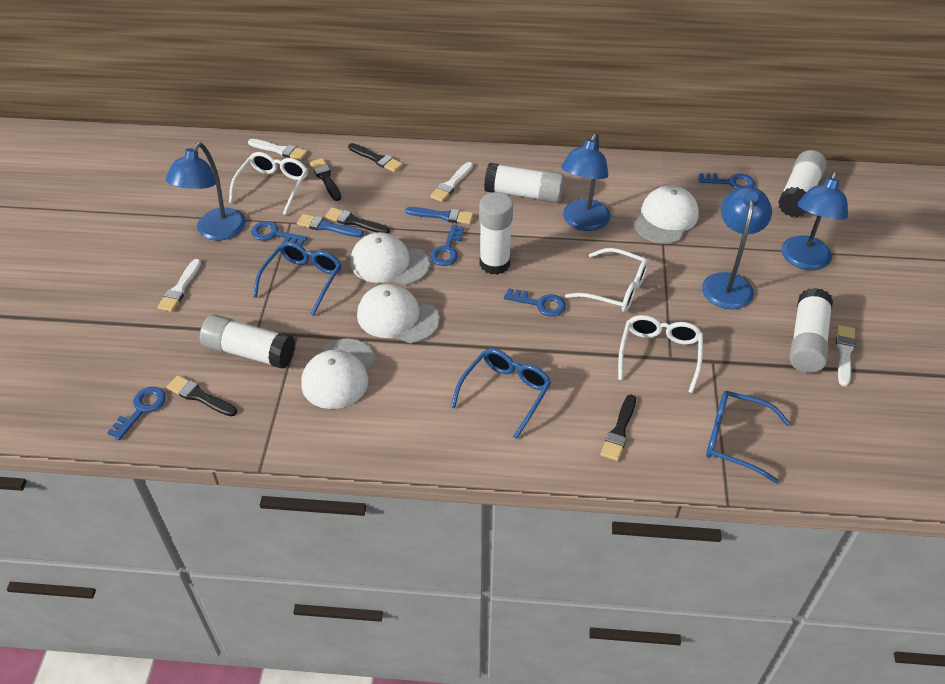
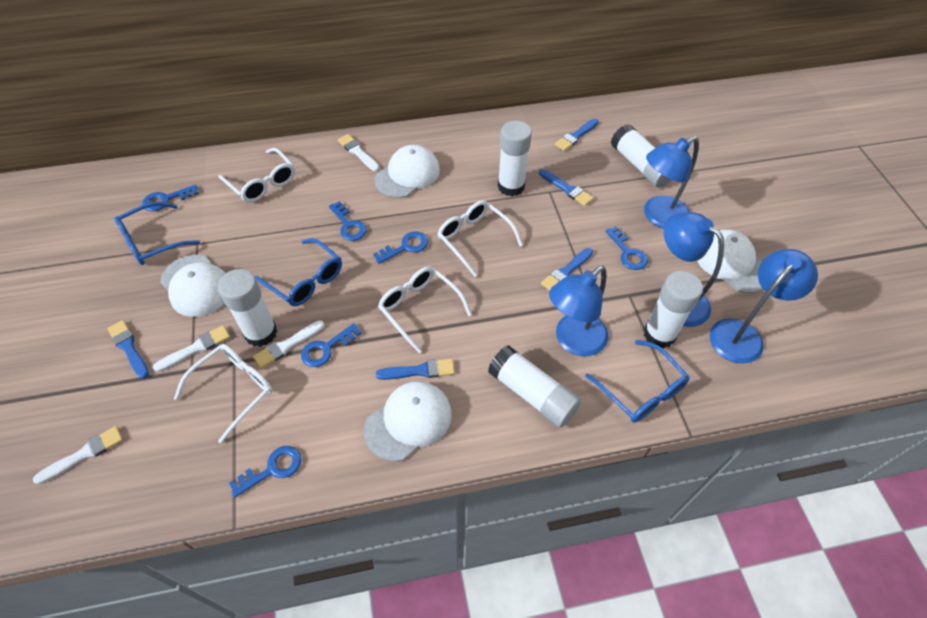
black brush: [167,375,237,417] [310,158,341,201] [325,207,390,233] [348,143,403,172] [601,395,636,461] = 5 -> none = 0
blue brush: [297,214,364,237] [405,207,473,224] = 2 -> [107,320,149,379] [376,359,455,380] [539,169,594,206] [541,248,593,291] [555,118,599,151] = 5
blue key: [107,387,166,440] [251,221,308,246] [430,224,464,266] [504,288,566,316] [698,173,755,190] = 5 -> [142,185,199,211] [229,446,301,497] [301,323,362,367] [329,201,367,241] [373,231,428,264] [605,226,648,270] = 6
white glasses: [229,152,308,215] [565,248,649,312] [618,315,703,393] = 3 -> [174,344,273,443] [219,148,295,202] [378,267,472,353] [438,200,523,277] = 4

